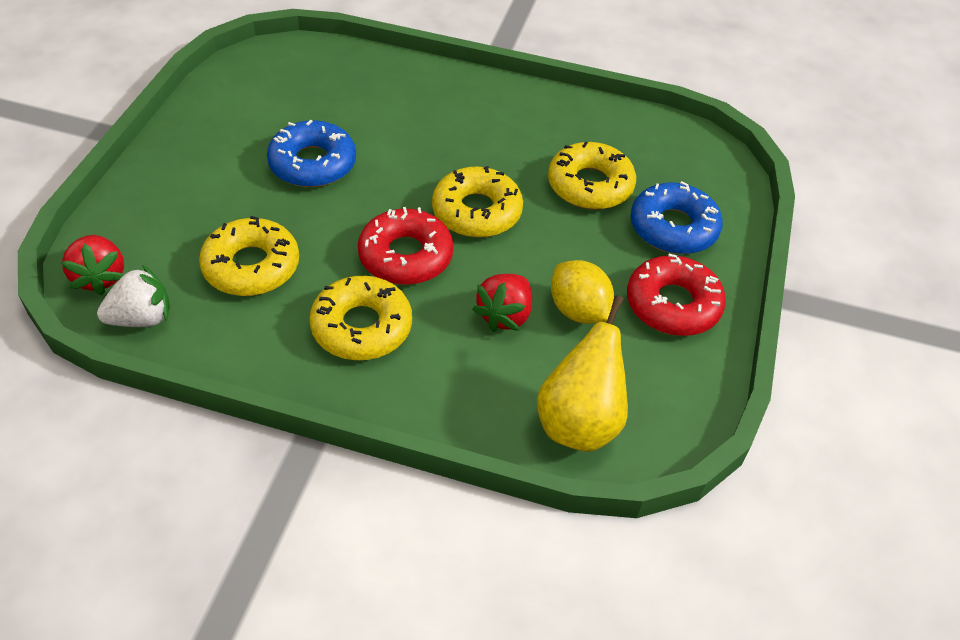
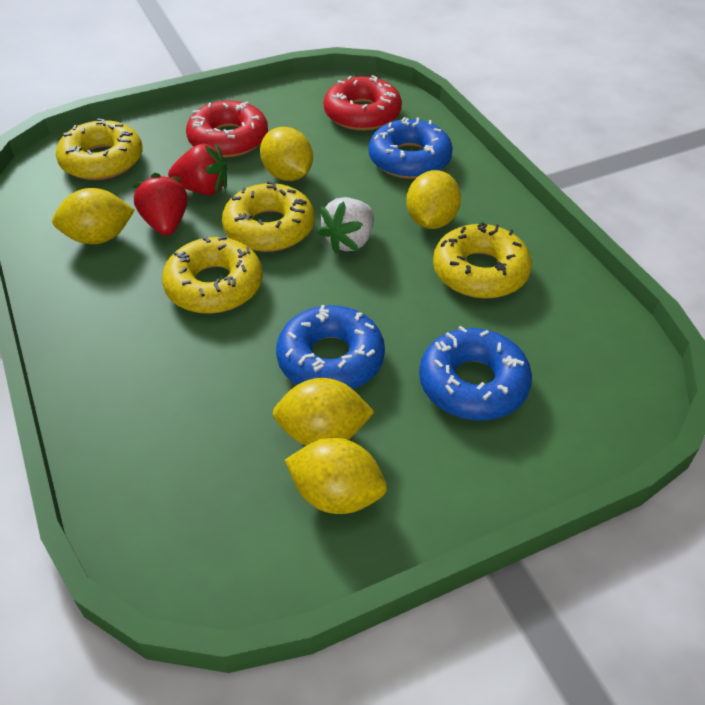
blue donut: [267,120,356,187] [630,181,723,254] = 2 -> [276,305,385,389] [369,117,453,179] [419,326,532,420] = 3
yellow lemon: [551,260,614,324] = 1 -> [52,188,135,244] [260,127,313,181] [273,378,374,445] [285,438,387,514] [406,170,461,229] = 5
yellow pear: [537,295,628,452] = 1 -> none = 0

